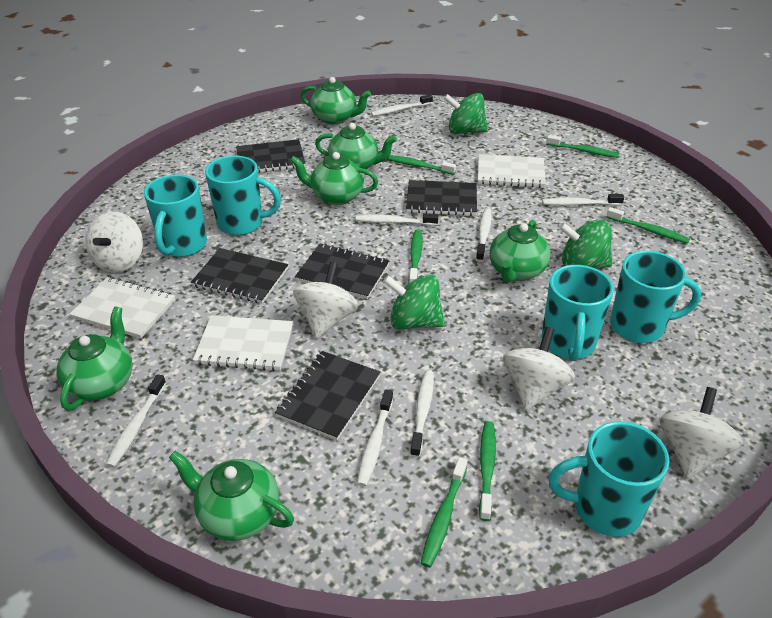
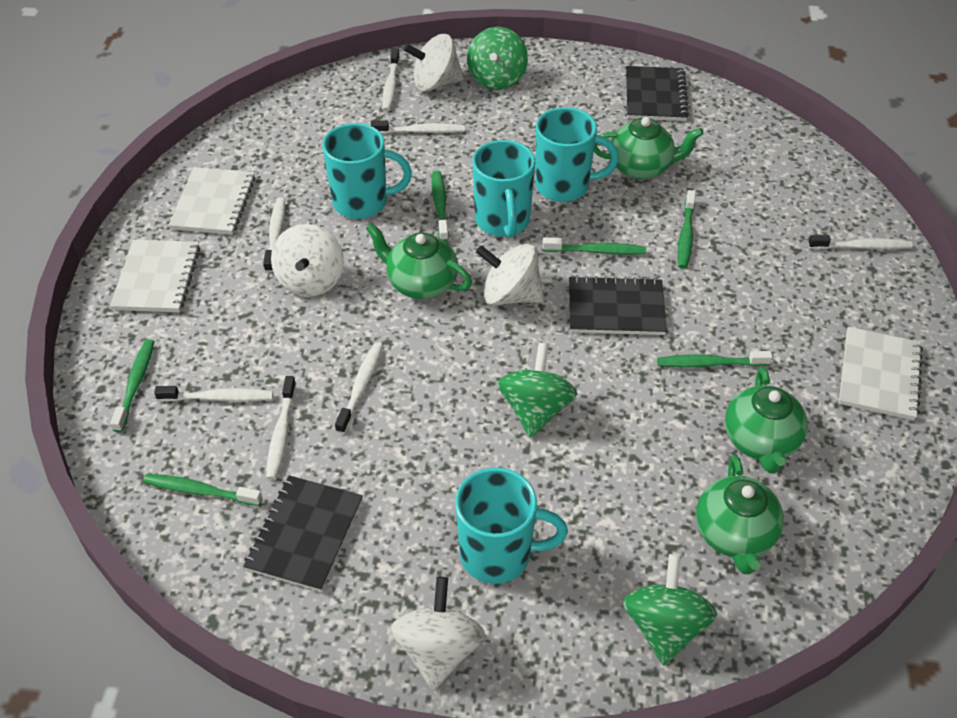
black notebook: [191,248,288,304] [236,139,305,173] [275,351,380,440] [295,243,389,299] [406,180,477,216] = 5 -> [243,475,363,592] [569,276,667,335] [626,66,689,121] = 3
green teapot: [57,306,132,411] [169,451,294,541] [290,152,378,205] [301,77,371,124] [315,123,397,169] [490,220,551,282] = 6 -> [366,223,472,299] [594,117,703,179] [696,455,784,574] [725,367,808,474] = 4
turquoise mug: [144,175,207,257] [205,156,281,235] [541,265,614,361] [548,421,670,537] [610,251,701,343] = 5 -> [322,123,412,219] [455,467,568,584] [472,140,535,238] [535,107,619,202] = 4

